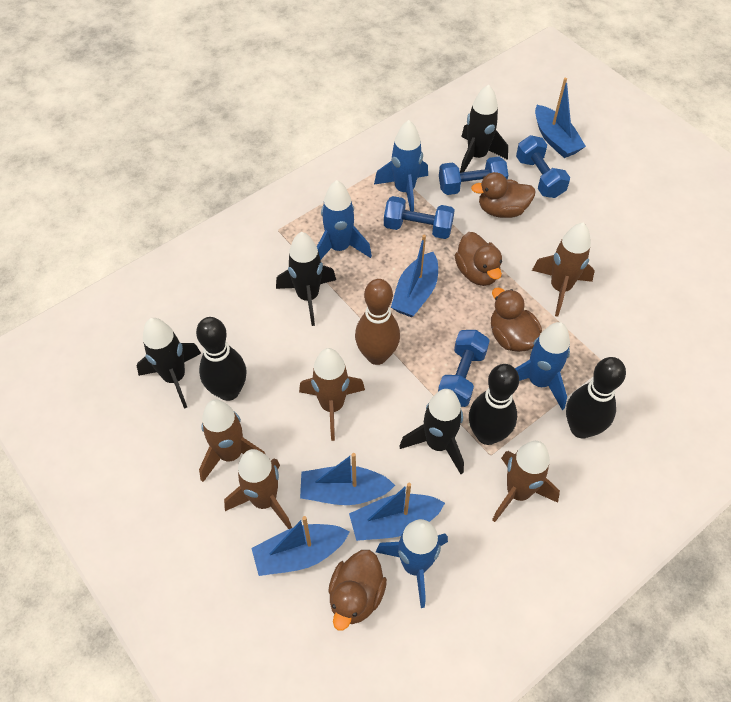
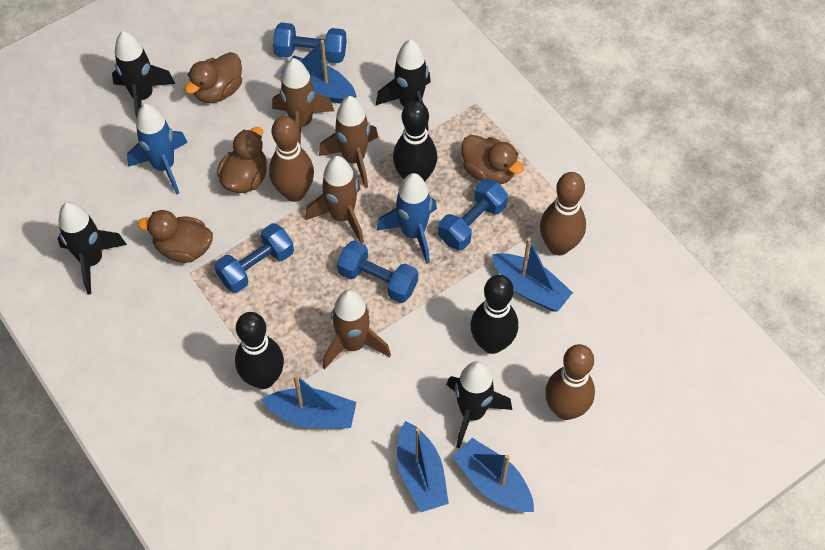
blue rocket: [317,180,372,260] [374,120,428,212] [376,519,448,608] [515,322,570,410] = 4 -> [127,104,188,195] [376,173,437,264] = 2
brown bowling pin: [355,279,400,365] = 1 -> [269,116,314,202] [540,172,586,255] [545,344,595,420] = 3
brown rocket: [199,400,266,482] [224,449,292,529] [299,348,365,441] [492,441,560,522] [532,223,595,317] = 5 -> [272,58,334,147] [305,156,364,243] [319,96,378,188] [322,290,391,369] = 4

